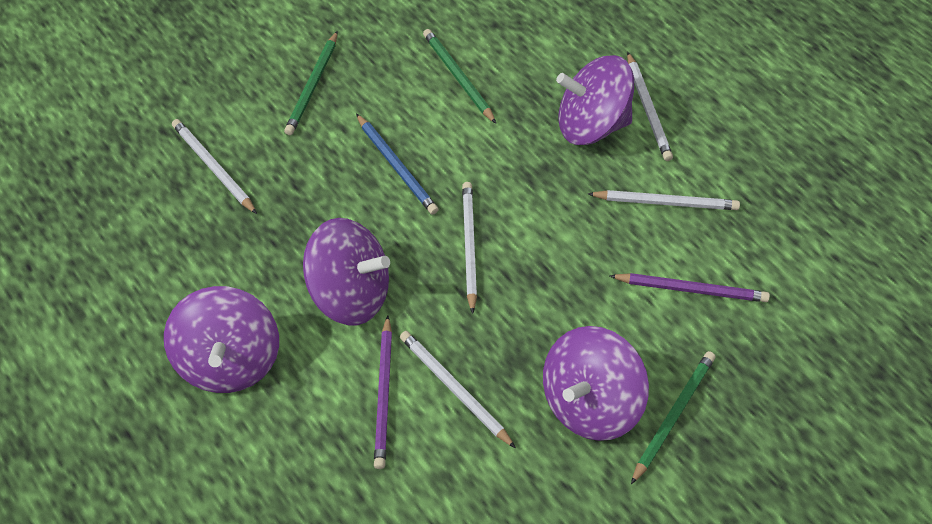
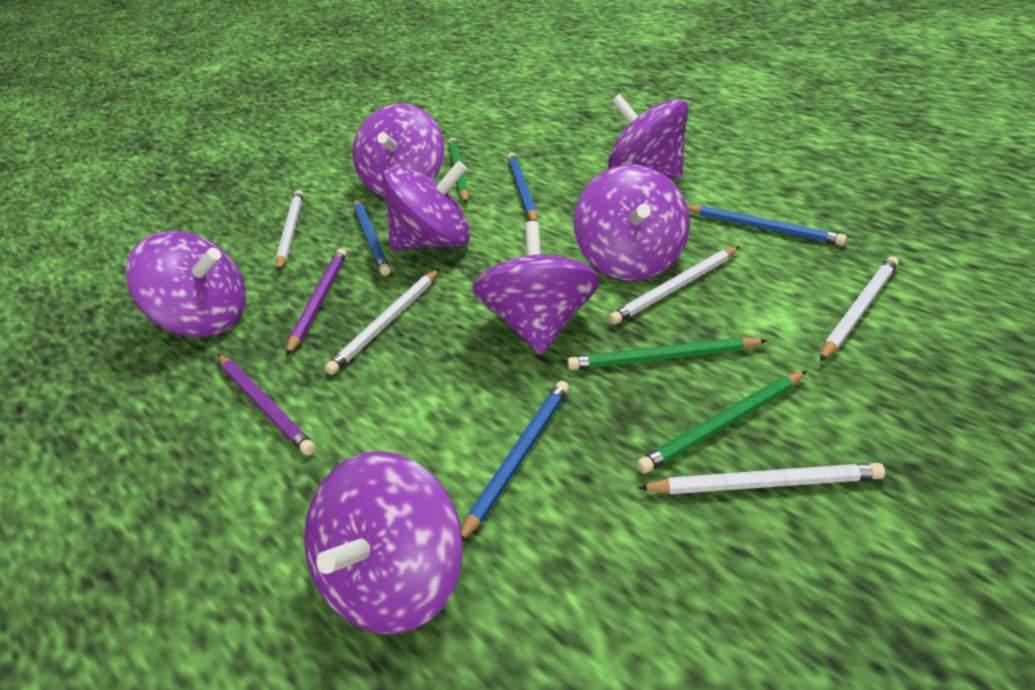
blue pencil: [356,114,439,215] = 1 -> [354,199,391,276] [461,381,569,541] [507,153,537,221] [687,205,847,246] = 4
purple spinning top: [164,286,279,393] [303,218,390,325] [543,326,649,441] [556,55,634,145] = 4 -> [126,231,246,337] [304,451,463,634] [352,103,444,197] [382,161,470,250] [472,221,600,355] [574,164,690,281] [608,94,688,179] = 7

